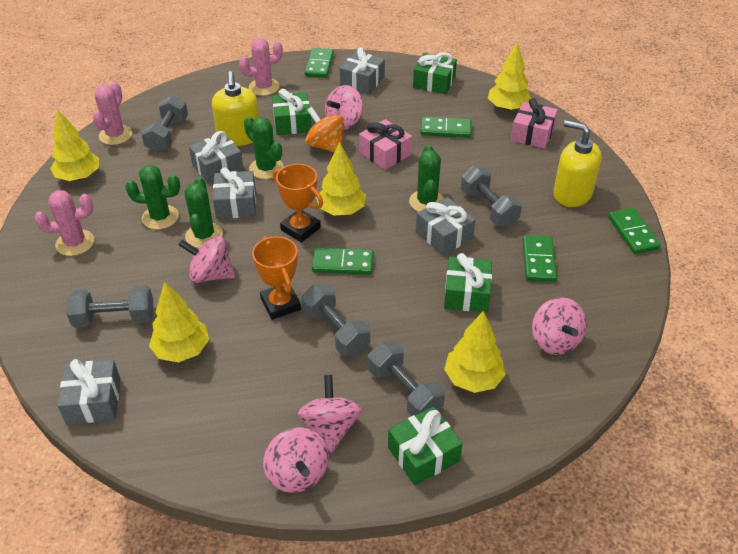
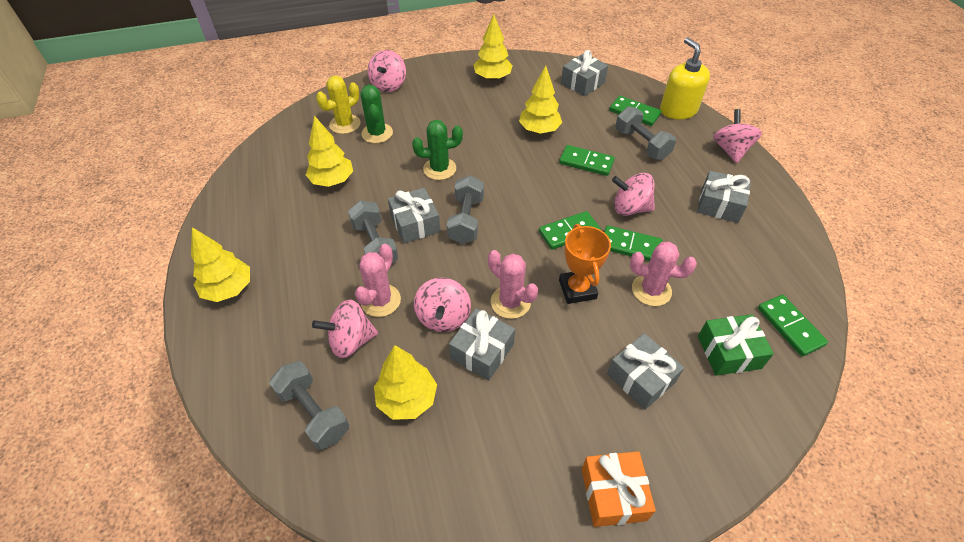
green cactus: [125,165,180,230] [184,177,223,248] [244,116,284,179] [409,145,444,212] = 4 -> [360,85,393,143] [412,120,463,180] = 2
green gift: [272,89,311,135] [388,407,462,485] [413,52,457,94] [444,253,492,313] = 4 -> [698,314,774,376] = 1
grey dumbbell: [67,286,154,328] [141,95,188,153] [301,284,370,356] [368,341,445,416] [461,166,522,227] = 5 -> [269,361,349,450] [348,201,398,264] [447,175,484,244] [615,106,676,160] = 4
orange gift: none = 0 -> [582,451,656,527] = 1
orange spinning top: [305,107,344,152] = 1 -> none = 0
orange trophy: [252,236,301,320] [273,164,323,243] = 2 -> [559,224,611,304] = 1
pink gift: [359,119,412,170] [511,98,558,149] = 2 -> none = 0
yellow cactus: none = 0 -> [316,76,360,134] = 1
yellow soap dispenser: [212,71,259,146] [553,120,602,207] = 2 -> [660,38,710,120] = 1

